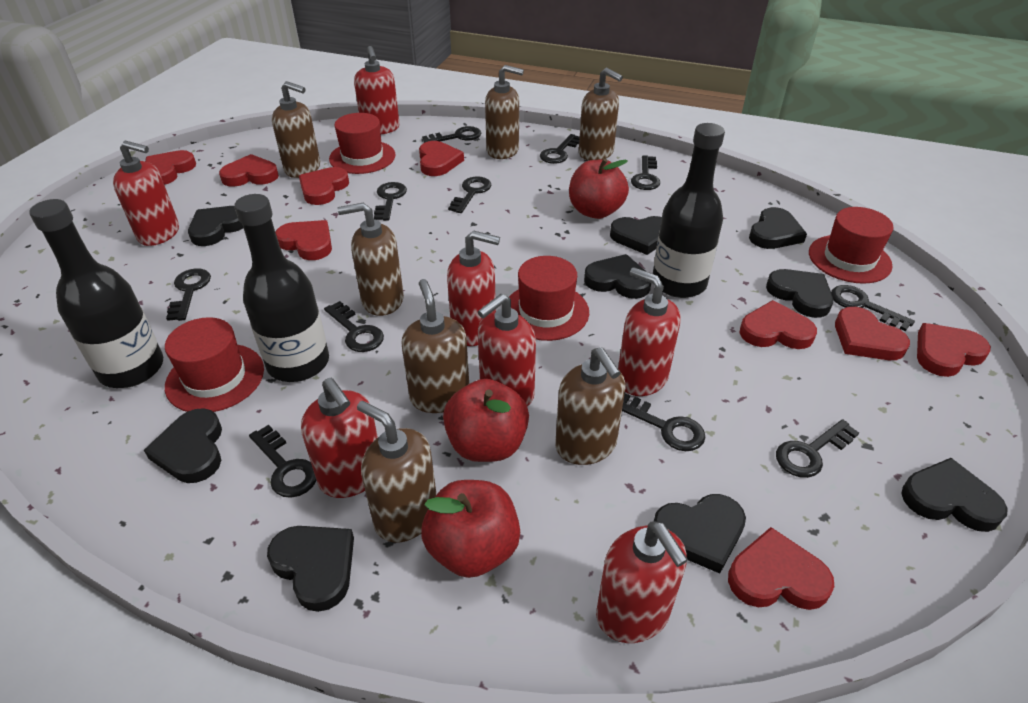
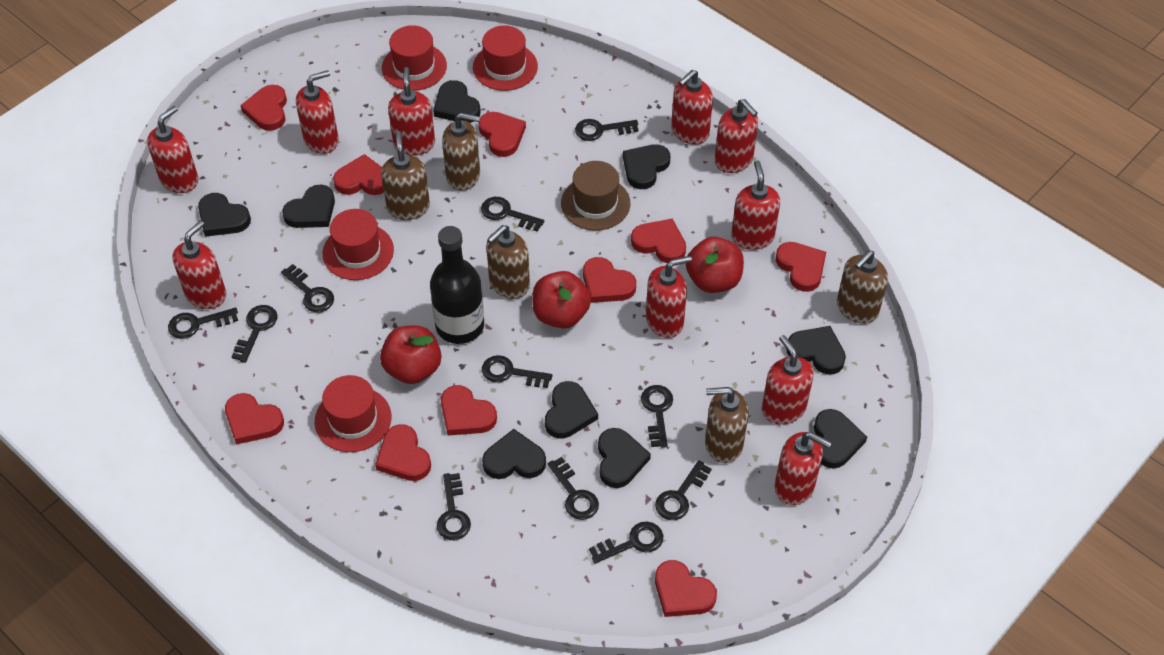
black bottle: [29,199,163,388] [234,194,329,382] [653,123,725,298] = 3 -> [430,226,484,344] = 1
brown hat: none = 0 -> [561,161,630,231] = 1
brown soap dispenser: [272,81,320,178] [337,203,404,316] [357,401,437,543] [402,279,469,413] [485,65,524,159] [555,347,626,465] [579,68,623,160] = 7 -> [381,131,430,220] [442,113,480,191] [486,225,530,299] [705,387,749,463] [837,250,888,324] = 5
red heart: [145,150,196,185] [219,154,279,187] [275,220,332,260] [299,167,349,205] [419,141,464,176] [728,527,834,610] [740,300,817,349] [835,307,910,360] [917,323,991,377] = 9 -> [225,393,284,445] [240,85,287,131] [333,154,384,195] [375,424,431,481] [441,385,497,436] [478,112,526,157] [583,257,636,303] [631,219,686,263] [655,560,717,617] [775,242,826,292] = 10
red soap dispenser: [113,140,179,246] [301,378,378,498] [354,46,400,134] [447,230,500,346] [478,294,536,407] [596,521,688,643] [618,267,681,396] = 7 -> [147,106,198,193] [173,220,226,309] [296,70,339,154] [388,67,435,156] [646,256,692,338] [671,70,713,145] [715,99,758,173] [731,160,780,250] [762,335,814,424] [775,432,832,505] = 10

